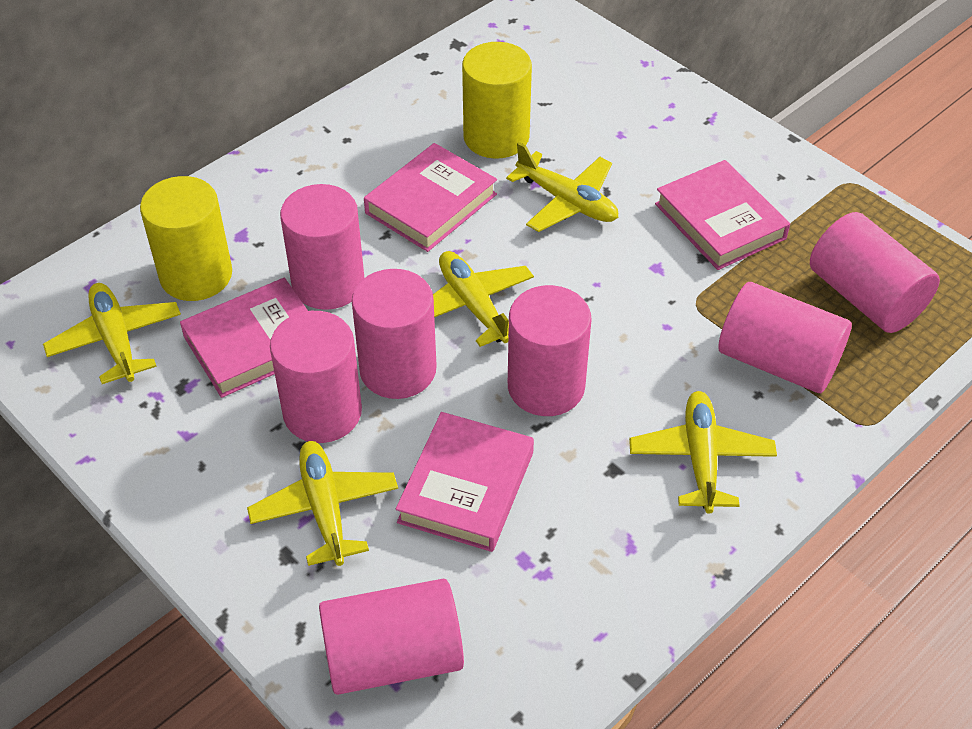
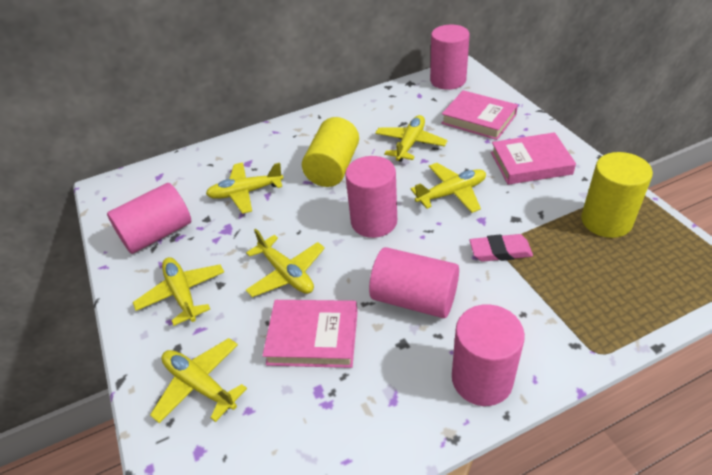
pink book: [180,278,308,398] [364,143,497,252] [396,412,534,552] [655,160,790,270] = 4 -> [262,300,358,368] [441,90,518,140] [491,132,576,185] = 3
pink cylinder: [270,311,362,443] [280,184,364,310] [319,579,464,695] [352,269,437,399] [508,285,591,416] [718,282,852,393] [810,212,940,333] = 7 -> [107,183,191,254] [345,156,397,238] [369,247,459,318] [430,25,470,90] [452,304,525,406] = 5
pink eraser: none = 0 -> [470,234,533,262] = 1
yellow plane: [43,283,181,384] [247,441,398,566] [433,251,534,347] [506,142,618,232] [629,391,777,514] = 5 -> [133,257,224,326] [150,338,247,423] [206,162,284,214] [246,229,325,297] [375,115,447,162] [410,163,486,213] = 6

